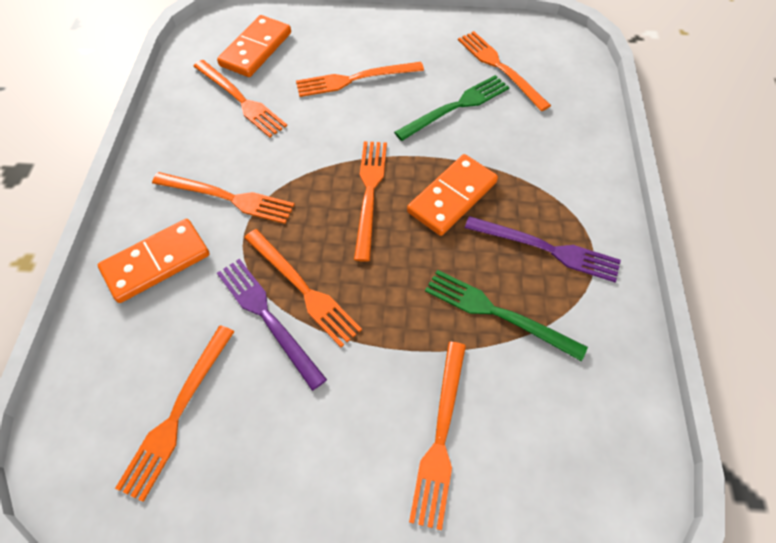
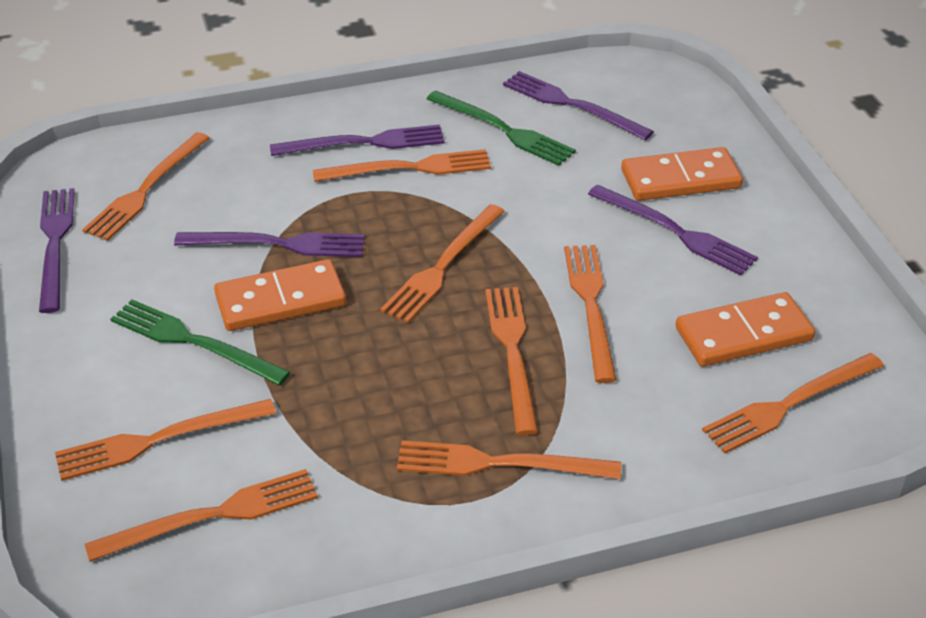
orange fork: [115,325,234,502] [152,172,295,224] [193,60,287,138] [244,229,362,347] [296,62,424,97] [354,141,387,262] [409,342,466,530] [458,31,551,111] = 8 -> [55,399,276,481] [82,132,210,241] [85,469,318,562] [313,149,491,182] [381,204,505,323] [397,440,621,479] [485,287,538,435] [564,245,617,383] [702,353,884,453] = 9
purple fork: [217,259,327,391] [465,216,621,282] = 2 -> [39,188,75,313] [174,232,365,257] [270,125,445,156] [503,71,654,140] [588,185,758,275] = 5

